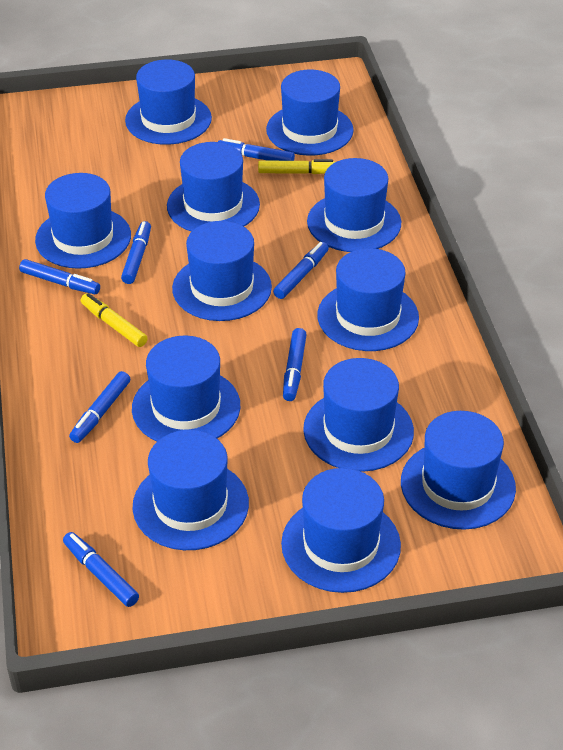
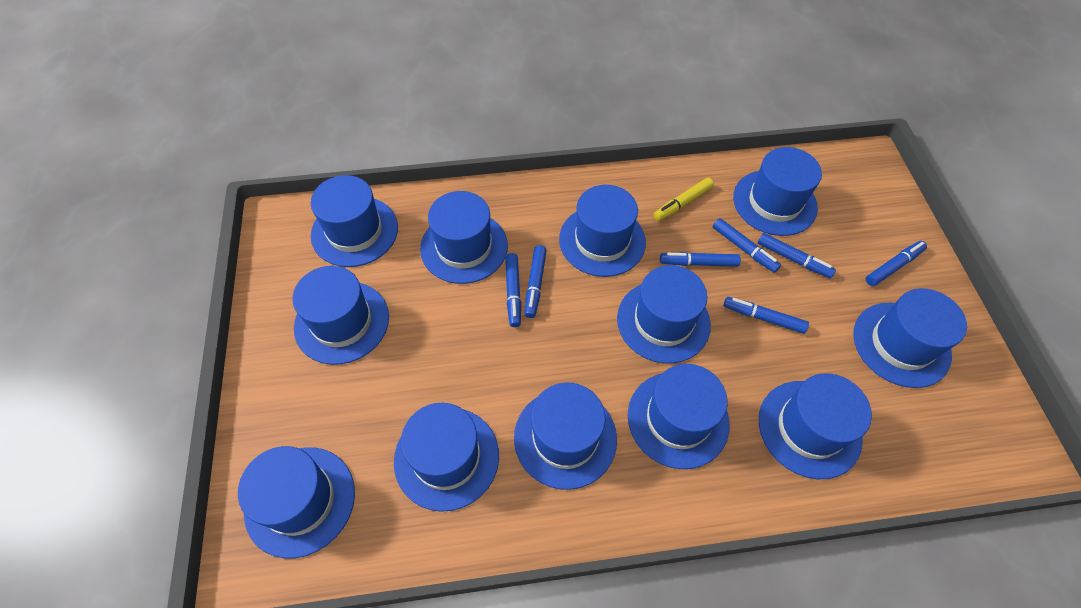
yellow marker: [81,293,148,347] [258,159,335,174] = 2 -> [654,178,714,221] = 1

